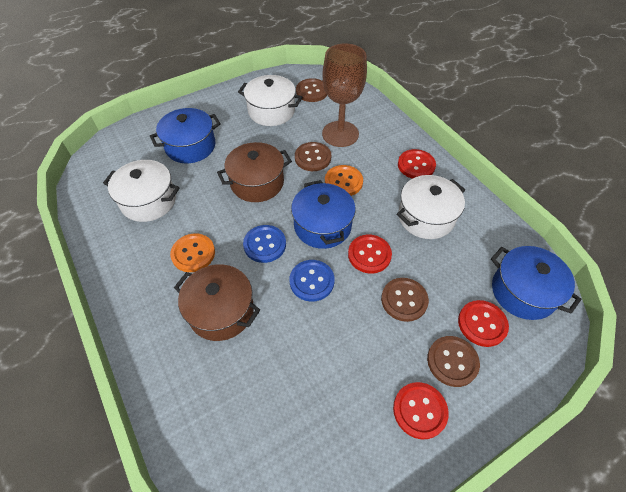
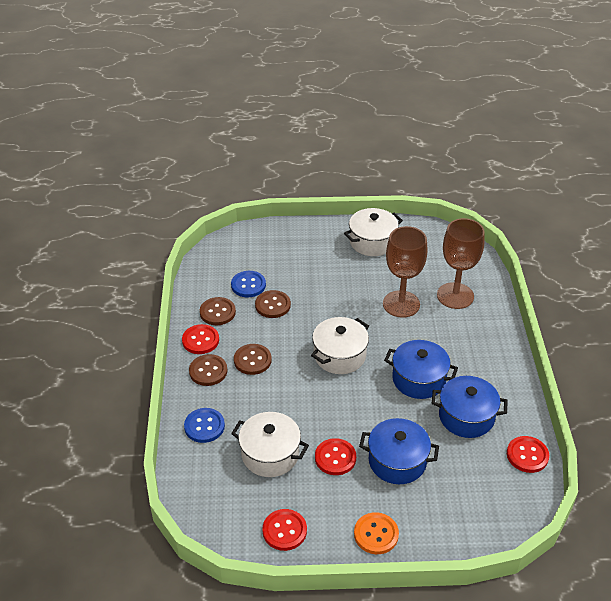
brown goblet: [322,43,367,147] = 1 -> [383,226,428,318] [437,218,485,309] = 2
brown pot: [174,264,260,341] [217,142,292,202] = 2 -> none = 0
orange button: [170,233,215,272] [325,165,363,196] = 2 -> [354,512,399,554] = 1

